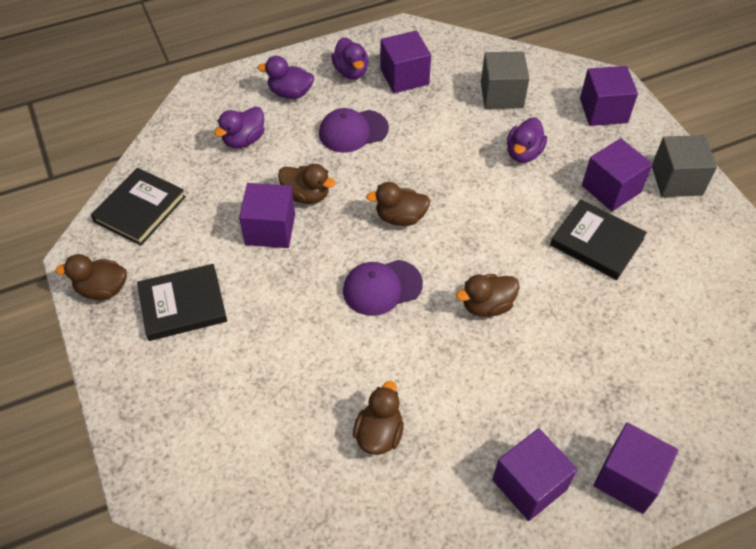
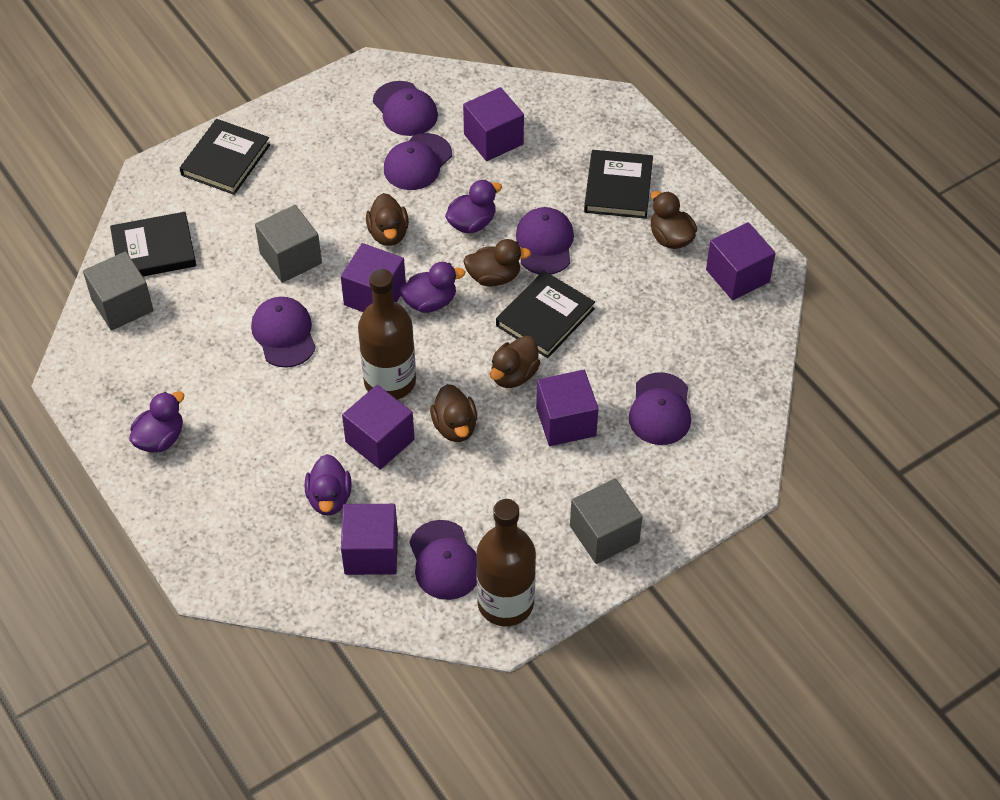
black book: [91,168,186,246] [137,264,227,341] [550,199,647,280] = 3 -> [110,212,196,276] [180,119,270,195] [496,271,595,358] [584,150,653,219] = 4
brown bottle: none = 0 -> [358,269,416,400] [476,499,536,626] = 2
grey cube: [481,51,530,109] [652,135,717,197] = 2 -> [83,251,154,331] [255,205,322,283] [570,478,643,564] = 3
purple cap: [319,108,389,153] [343,260,423,316] = 2 -> [251,297,316,368] [373,81,438,136] [384,133,452,190] [409,520,477,600] [516,207,574,274] [629,372,691,445] = 6

